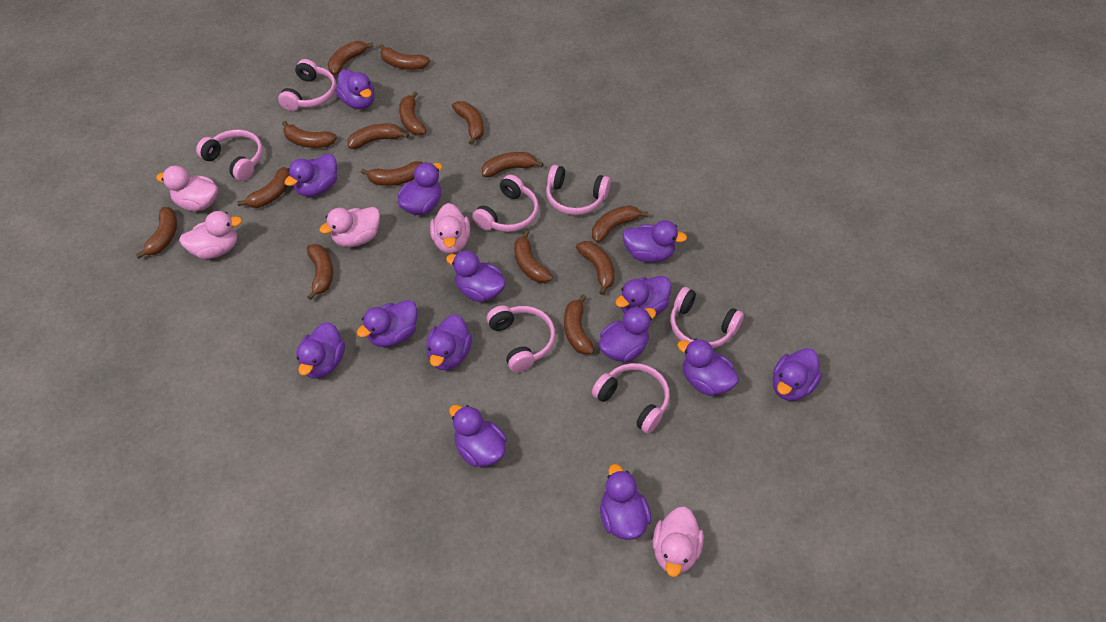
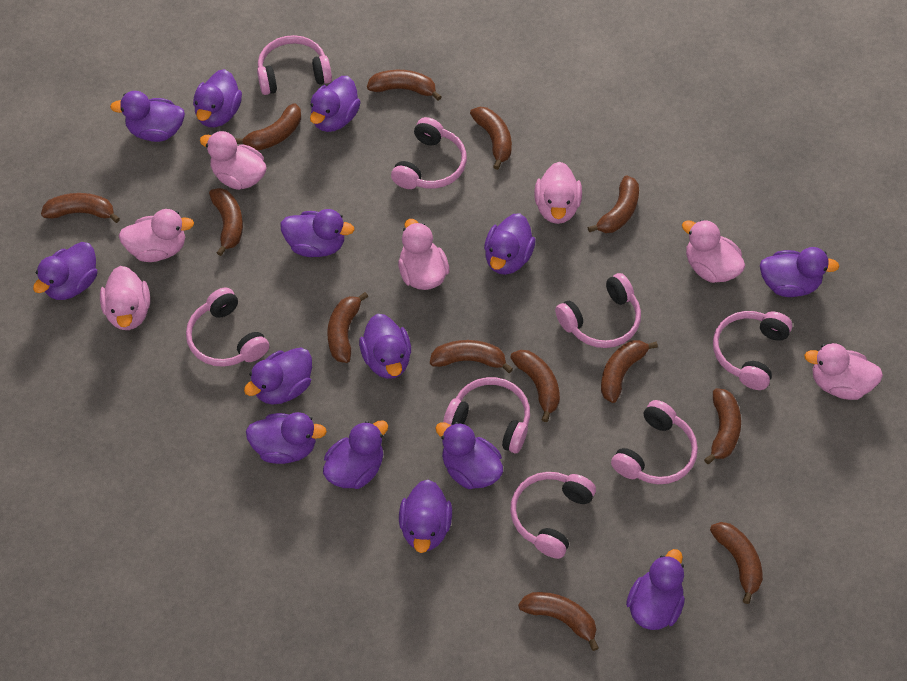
brown banana: [136,207,177,259] [237,167,290,208] [282,121,337,148] [307,244,333,300] [328,41,373,75] [347,124,409,149] [361,161,423,186] [379,44,430,70] [399,91,427,135] [452,101,484,145] [482,152,544,177] [514,230,553,283] [564,294,594,355] [576,241,615,295] [592,205,648,243] = 15 -> [41,193,120,223] [209,188,243,256] [235,103,301,151] [327,292,368,363] [367,70,442,101] [430,340,513,373] [470,107,512,170] [510,350,560,422] [518,592,599,651] [588,175,639,233] [601,340,658,403] [704,388,741,464] [710,522,763,604] = 13
pink duck: [156,166,218,211] [179,211,242,259] [319,207,380,247] [430,203,470,254] [652,506,704,577] = 5 -> [100,266,150,330] [119,209,194,262] [200,131,267,190] [398,219,450,290] [534,162,582,224] [682,219,745,283] [804,343,883,400] = 7
pink headphones: [196,130,263,181] [278,59,336,111] [472,175,539,232] [487,305,555,372] [546,165,611,215] [592,363,670,434] [670,287,744,348] = 7 -> [186,287,269,367] [257,35,332,95] [391,117,467,189] [443,377,530,453] [510,472,596,559] [555,273,641,348] [611,400,698,484] [713,311,792,390] = 8

